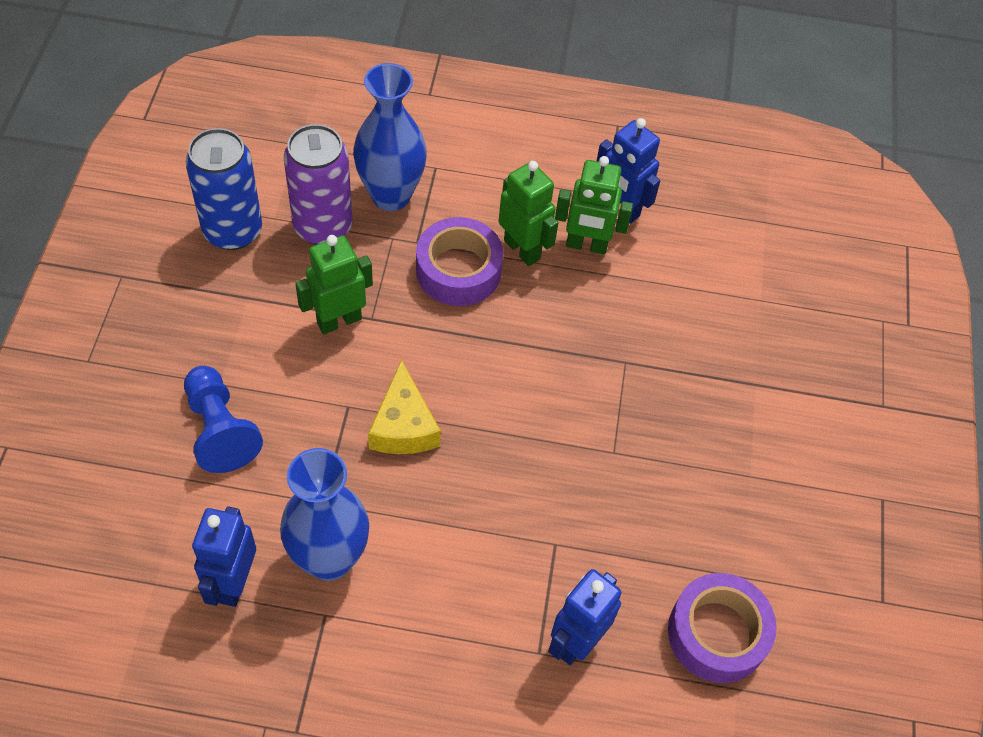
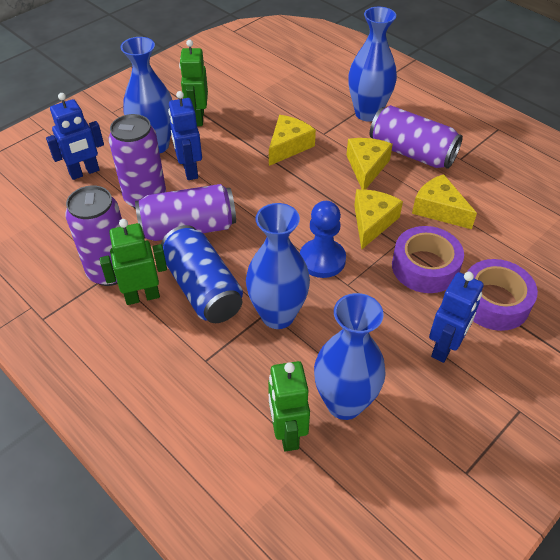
blue vase: [280,448,369,581] [353,63,427,211] = 2 -> [120,37,172,153] [246,203,310,329] [314,293,386,420] [348,7,397,122] = 4
purple can: [284,124,352,245] = 1 -> [65,186,122,286] [109,114,166,209] [135,184,236,241] [370,105,463,169] = 4
yellow cheese: [368,360,441,454] = 1 -> [269,115,316,166] [346,138,393,190] [354,189,403,250] [412,174,477,229] = 4

